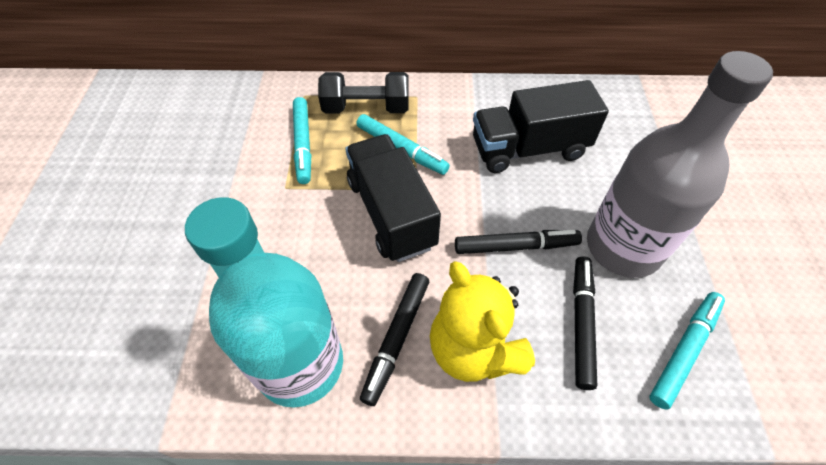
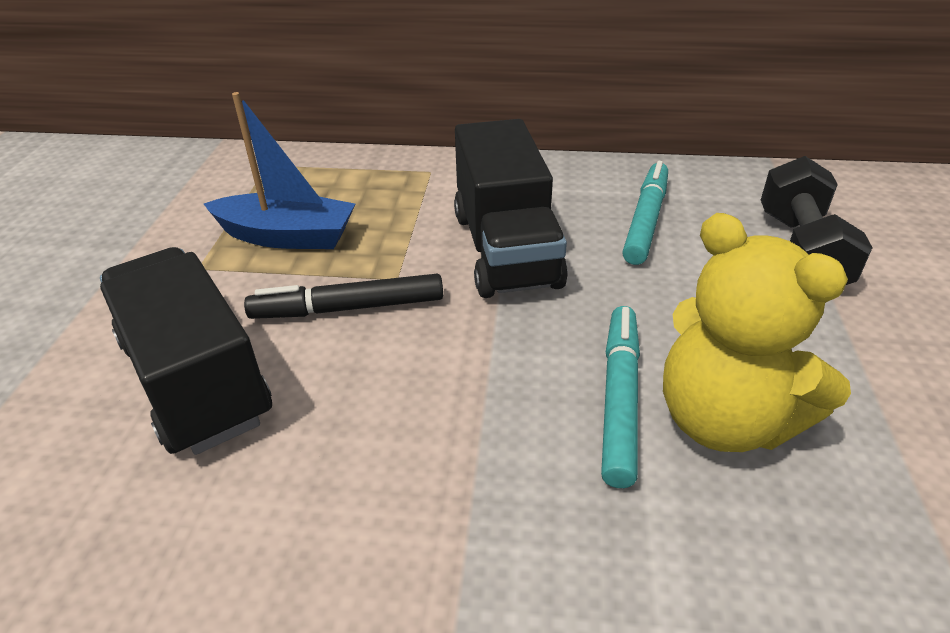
black marker: [360,273,429,406] [455,230,582,254] [573,256,597,390] = 3 -> [244,274,443,319] = 1
blue boat: none = 0 -> [204,92,355,249] = 1
grey bottle: [587,51,773,278] = 1 -> none = 0
turquoise bottle: [185,197,343,408] = 1 -> none = 0
turquoise marker: [293,97,311,184] [356,114,450,175] [650,292,725,410] = 3 -> [601,306,640,488] [622,161,668,265] = 2

